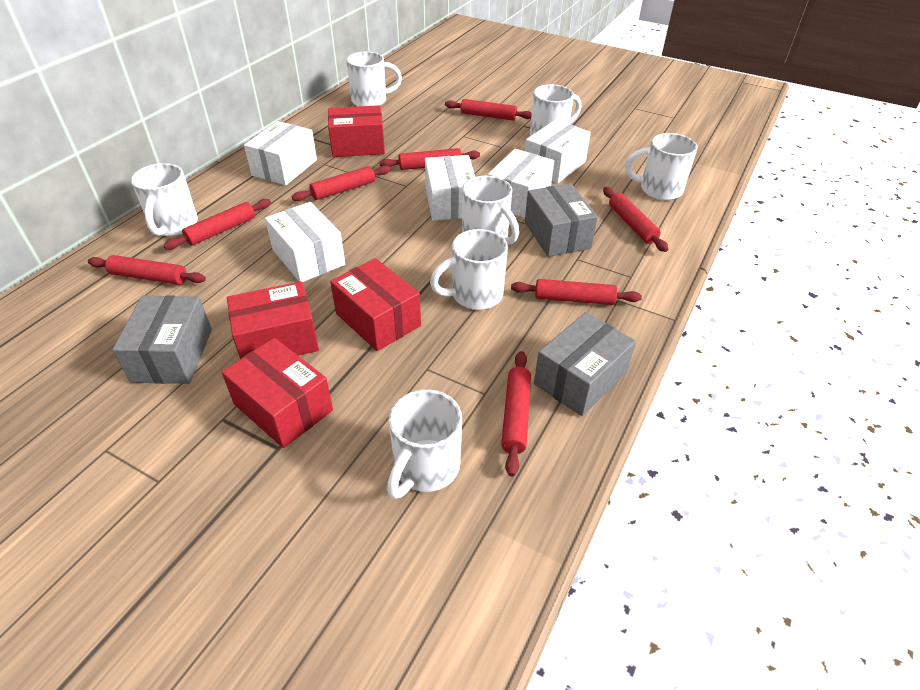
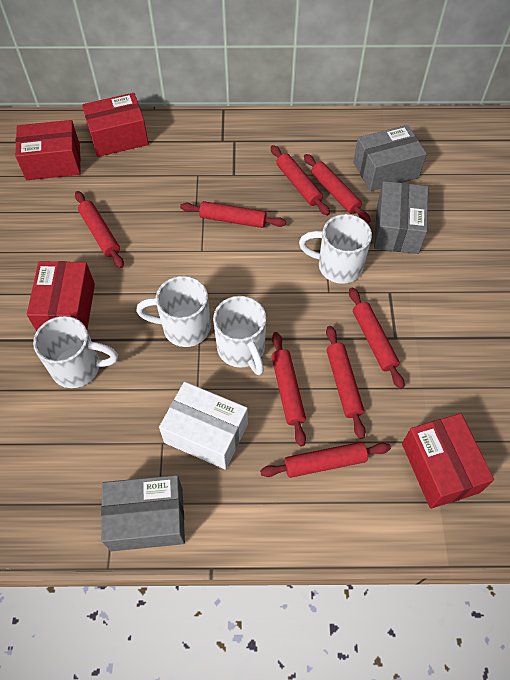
white box: [244,121,317,185] [265,202,345,282] [425,155,475,221] [488,149,554,218] [525,120,591,183] = 5 -> [159,382,248,470] = 1
white mug: [131,163,198,236] [346,51,402,106] [387,389,462,499] [430,229,508,310] [462,176,519,245] [530,84,581,136] [625,133,698,200] = 7 -> [33,316,118,388] [136,276,211,347] [213,296,266,375] [299,214,372,284] = 4

